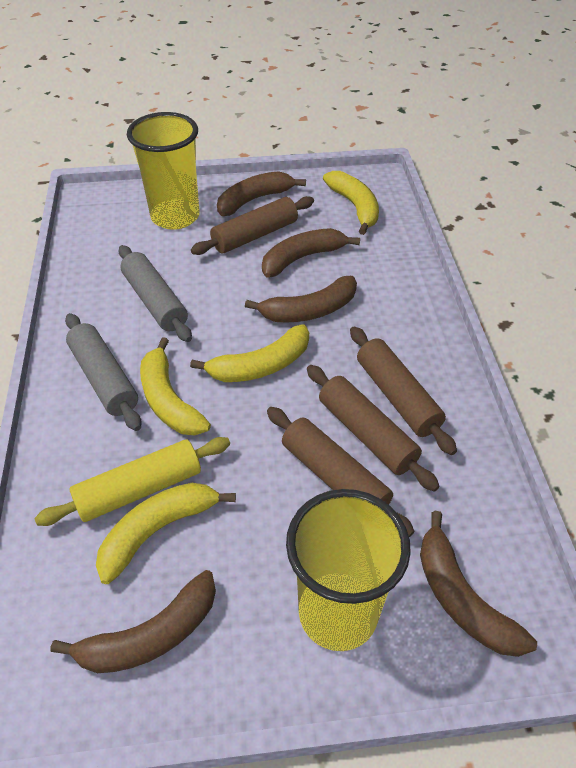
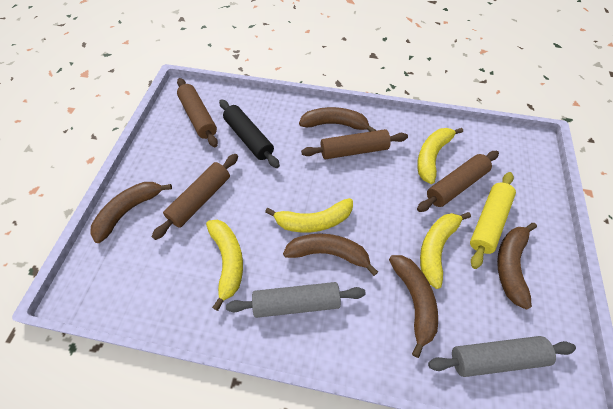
black rolling pin: none = 0 -> [219,99,280,168] = 1
yellow cup: [127,112,199,230] [286,489,411,651] = 2 -> none = 0

